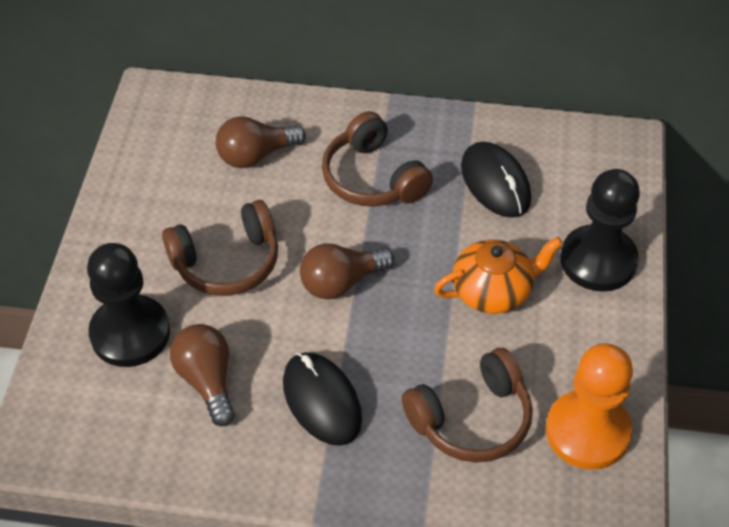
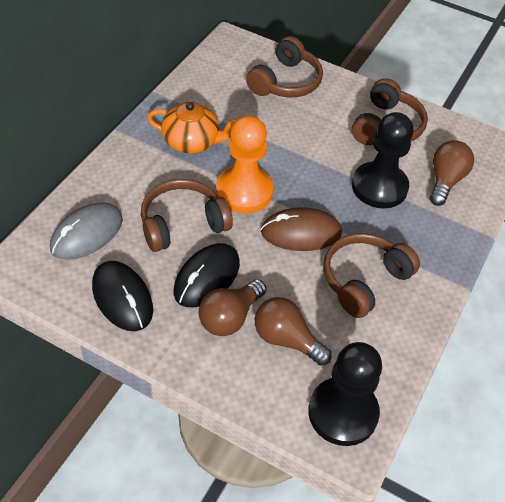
brown headphones: [162,200,278,296] [322,111,433,206] [402,348,533,462] = 3 -> [141,179,233,252] [246,36,323,97] [323,233,420,318] [352,78,428,145] = 4
brown mouse: none = 0 -> [261,207,342,251] = 1
grey mouse: none = 0 -> [50,202,123,260] = 1

